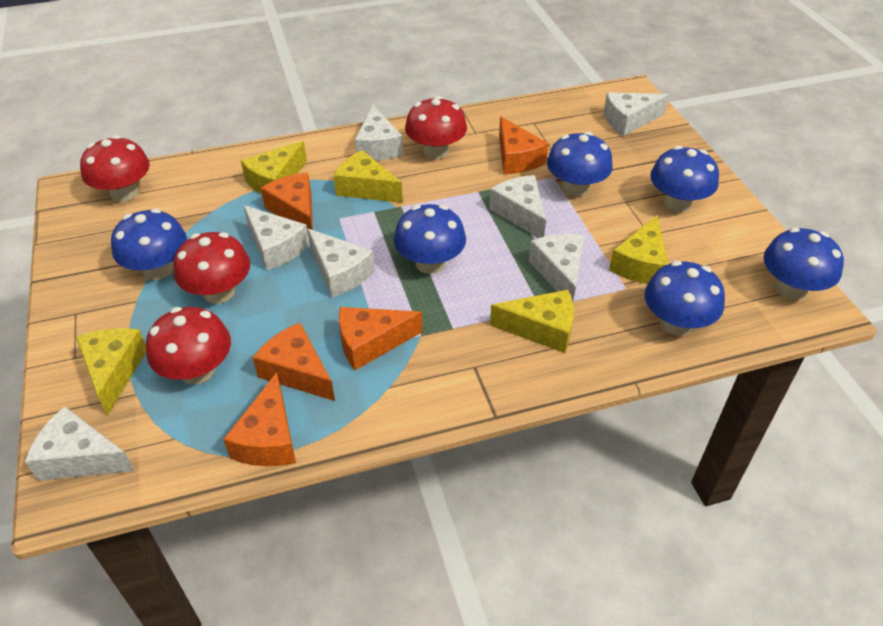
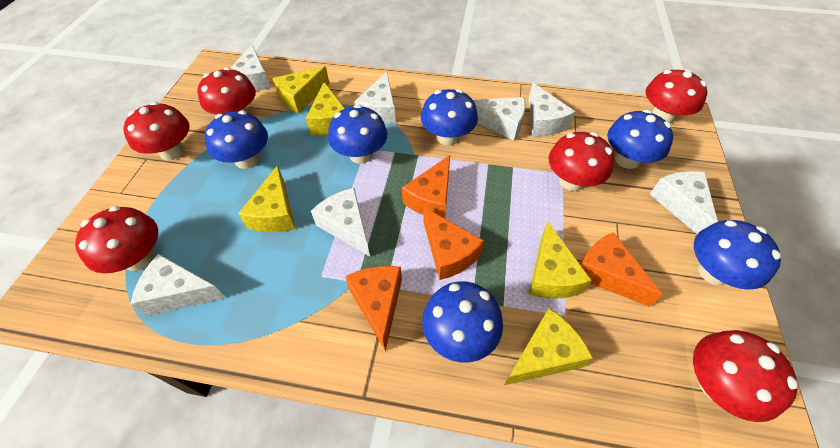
orange cheese: [223,372,296,466] [253,323,335,401] [261,173,313,232] [339,307,422,370] [499,116,549,174] = 5 -> [345,266,402,352] [402,155,450,218] [423,207,484,280] [580,232,663,307] = 4
red mushroom: [80,135,150,202] [146,307,231,385] [173,232,250,304] [405,96,467,159] = 4 -> [75,206,158,273] [123,102,190,160] [197,67,256,114] [549,132,614,191] [645,69,708,124] [693,330,798,422] = 6

